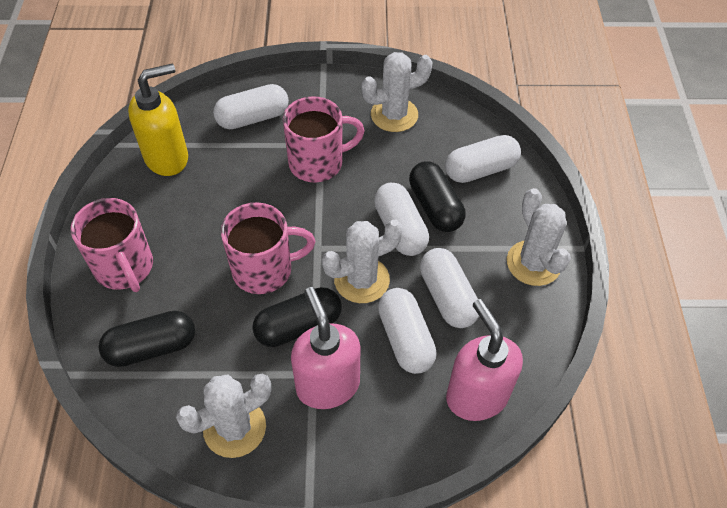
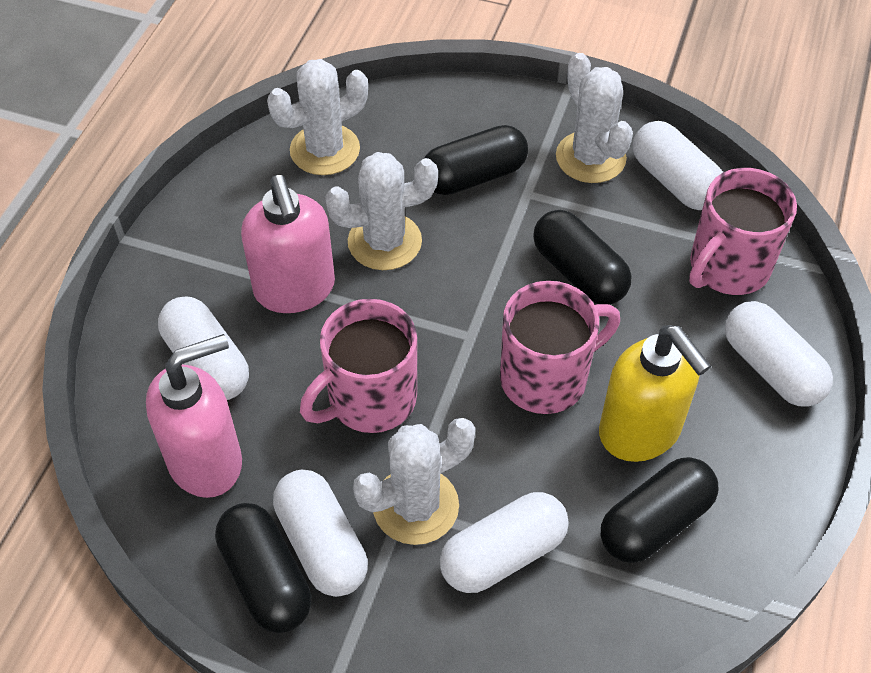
black capsule: [99,311,195,367] [252,287,342,347] [409,161,465,232] = 3 -> [215,503,311,633] [424,125,528,195] [533,210,631,305] [601,457,719,563] = 4

